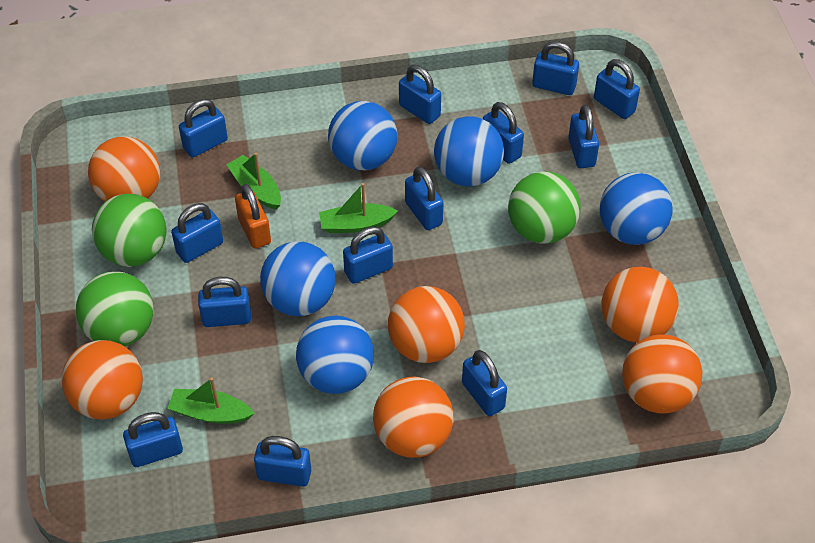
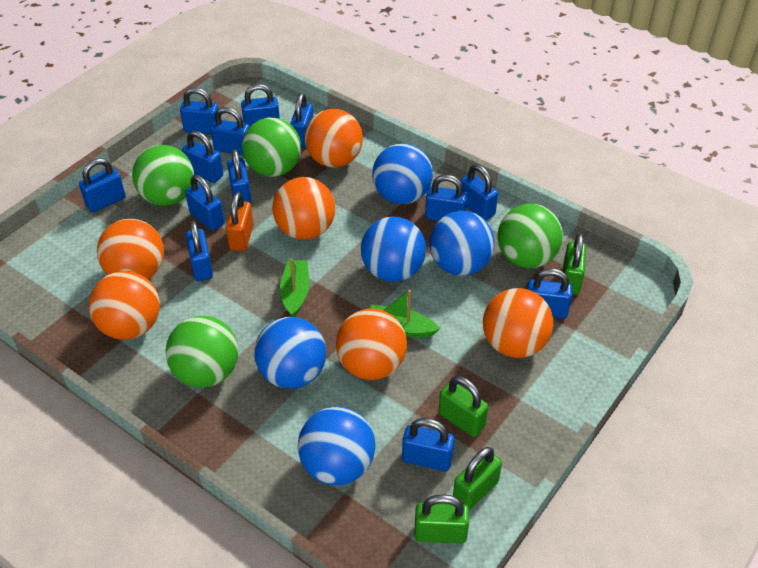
green ball: [76,272,154,347] [92,194,167,267] [508,172,581,243] = 3 -> [132,145,194,206] [165,316,238,388] [242,118,301,177] [498,204,563,268] = 4
green boat: [167,377,255,424] [227,153,281,210] [319,183,398,233] = 3 -> [280,258,309,317] [370,290,440,337] = 2
green padlock: none = 0 -> [415,494,469,543] [439,376,488,437] [453,447,502,510] [563,234,586,295] = 4

